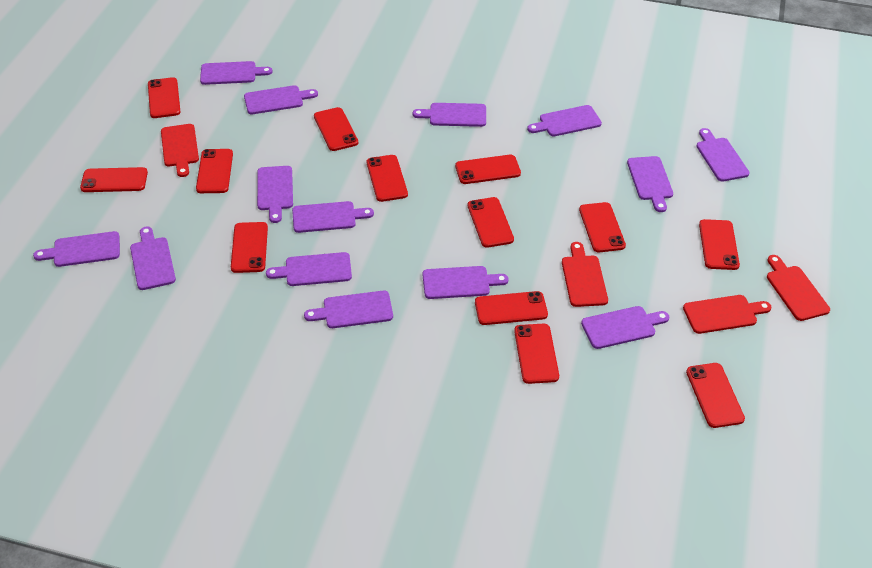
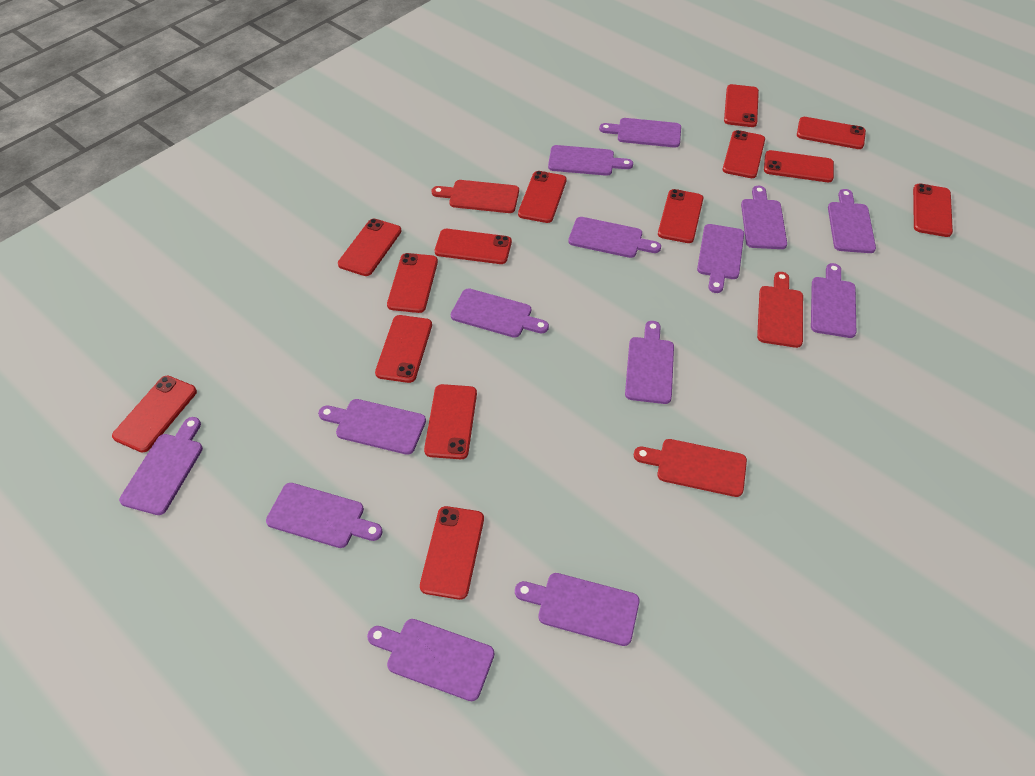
red cutting board: [161,124,199,177] [562,242,608,307] [683,295,772,334] [767,255,830,321] = 4 -> [432,180,519,213] [634,439,747,497] [757,272,803,348] = 3
red phone: [80,167,148,192] [148,77,181,118] [196,149,233,193] [231,222,268,273] [314,107,358,151] [367,155,408,202] [455,155,521,184] [468,197,514,248] [475,291,548,325] [514,324,559,384] [579,202,626,252] [686,363,745,428] [699,219,740,270] = 13 -> [112,376,197,453] [338,219,402,276] [375,315,432,383] [387,253,438,313] [420,506,484,600] [424,384,477,459] [435,229,512,264] [518,171,567,223] [658,189,703,243] [723,130,765,178] [724,84,759,127] [764,150,834,182] [797,117,866,149] [913,184,953,237] = 14

